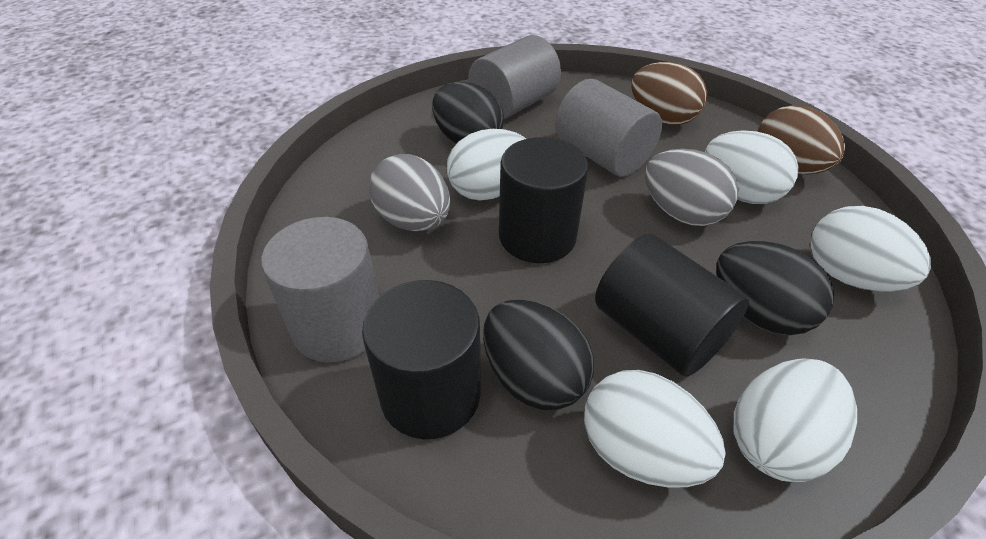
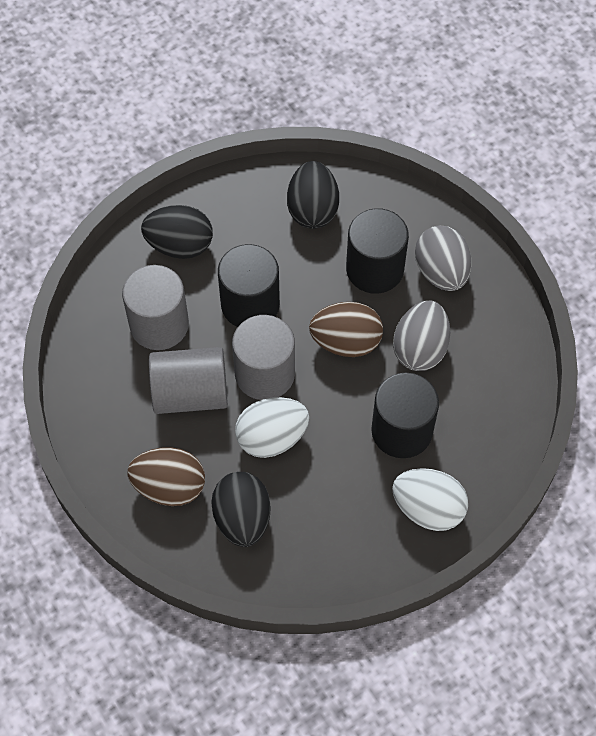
white egg: [447,129,526,200] [584,370,726,488] [705,130,799,204] [734,358,857,482] [811,206,931,292] = 5 -> [235,397,309,458] [392,468,468,531] = 2

